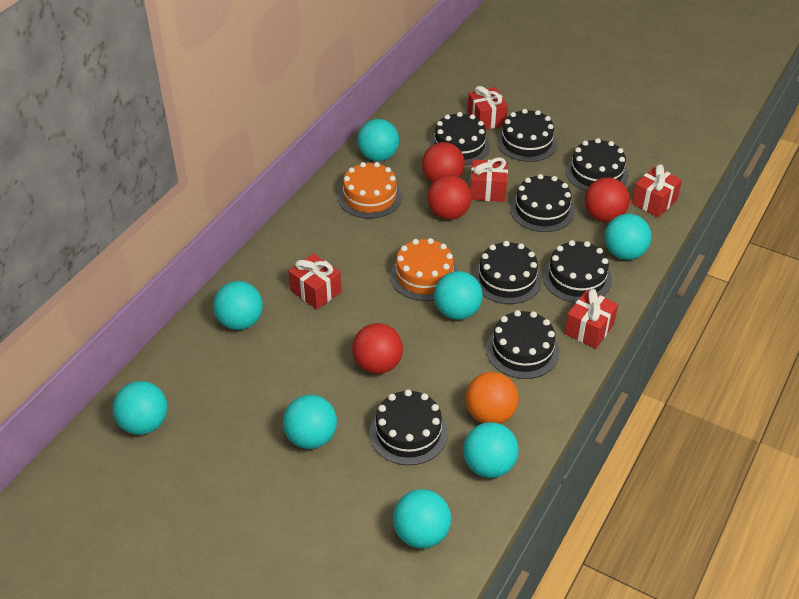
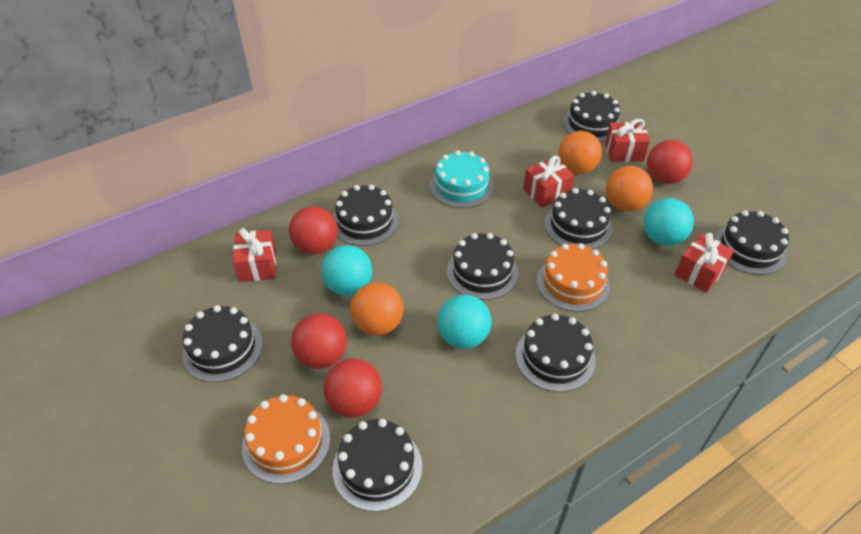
orange ball: [466,372,519,424] = 1 -> [350,282,403,336] [558,131,602,174] [606,166,653,211] = 3
red gift: [289,253,341,310] [467,86,508,130] [470,157,508,202] [565,289,618,349] [632,165,682,217] = 5 -> [233,228,276,282] [523,155,575,208] [605,119,650,162] [674,233,734,293] = 4
turquoise ball: [113,381,168,435] [213,281,263,330] [283,395,337,449] [357,119,399,161] [393,489,451,548] [434,271,483,320] [463,422,519,478] [604,214,652,260] = 8 -> [321,245,372,296] [437,295,492,349] [644,198,694,246] = 3
turquoise cake: none = 0 -> [430,150,494,208] = 1

